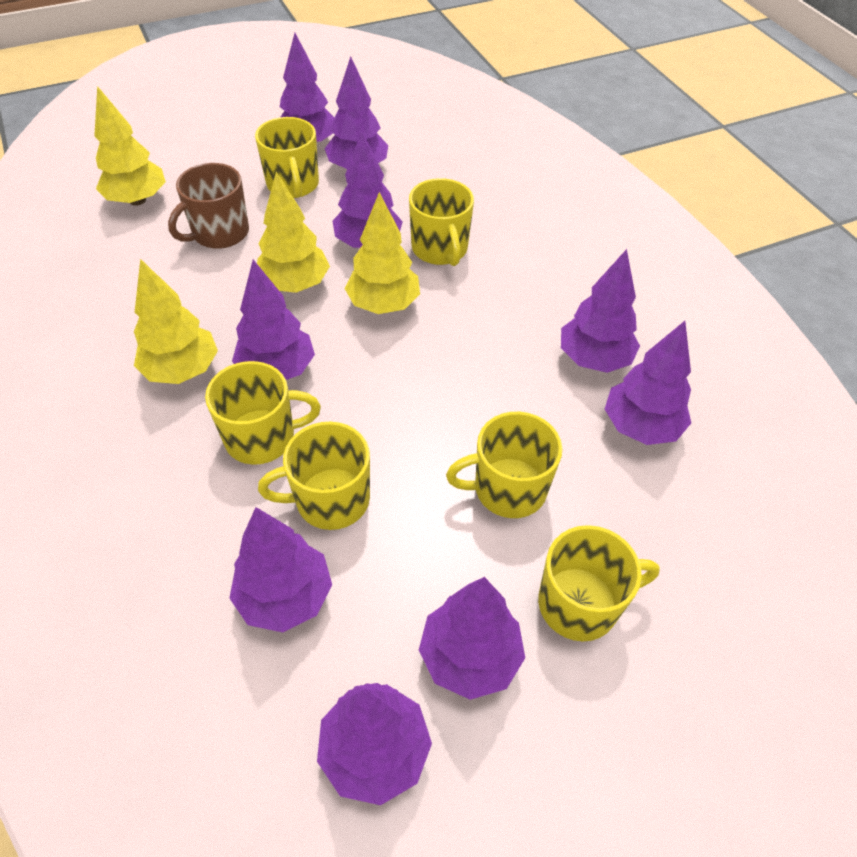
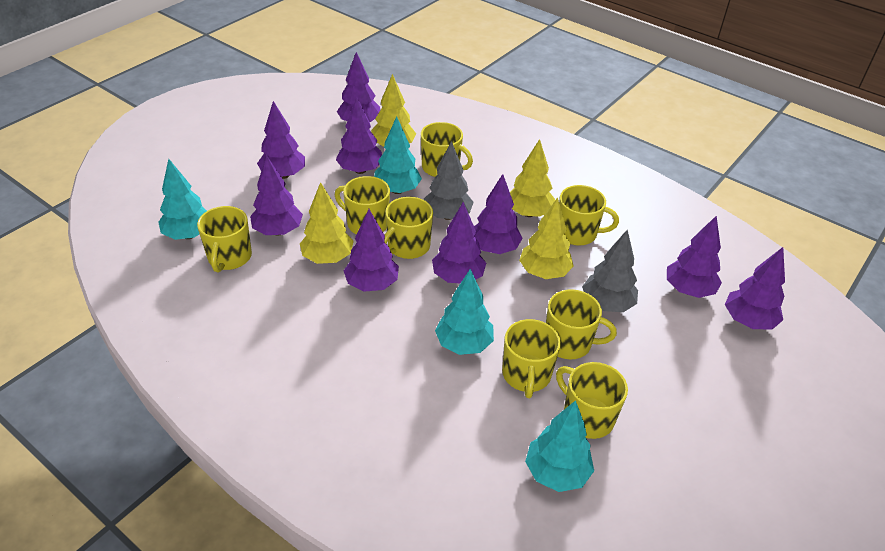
brown mug: [168,163,249,249] = 1 -> none = 0
grey tree: none = 0 -> [424,141,474,220] [582,229,638,312] = 2
turquoise tree: none = 0 -> [158,159,207,240] [374,116,422,194] [435,269,494,355] [525,400,594,492] = 4
yellow mug: [205,361,321,465] [255,117,319,198] [258,422,370,530] [409,178,474,266] [446,412,563,518] [538,525,660,642] = 6 -> [197,206,252,272] [335,176,390,234] [384,197,433,259] [421,122,473,177] [502,319,561,398] [546,289,617,359] [556,362,628,439] [559,185,619,246] = 8

